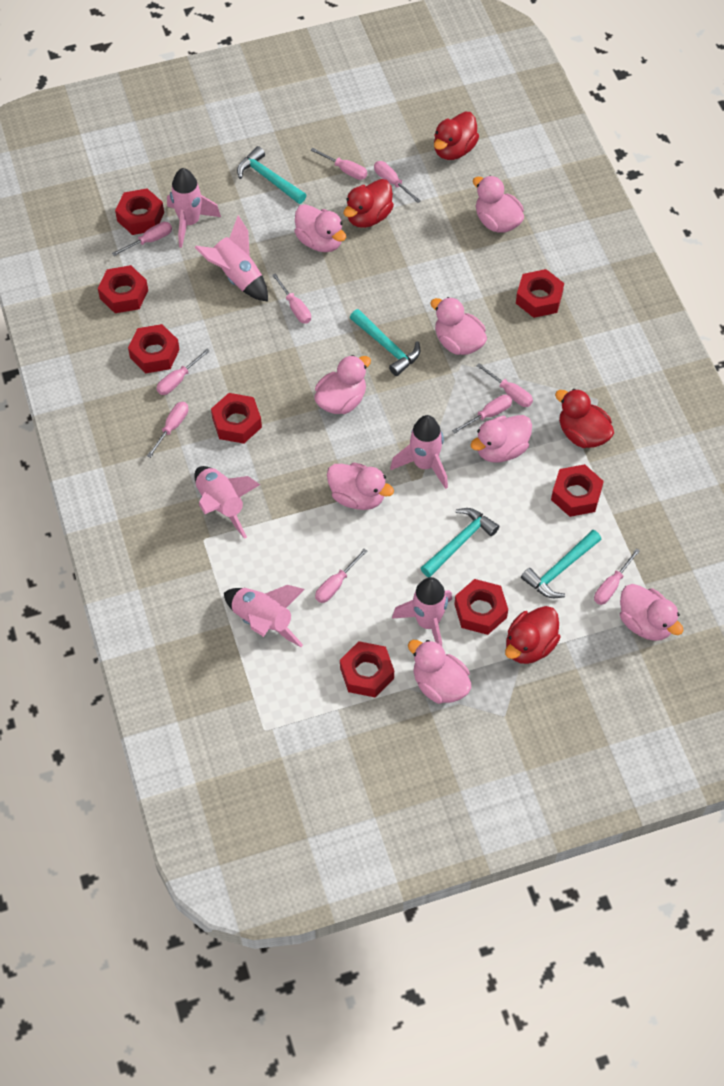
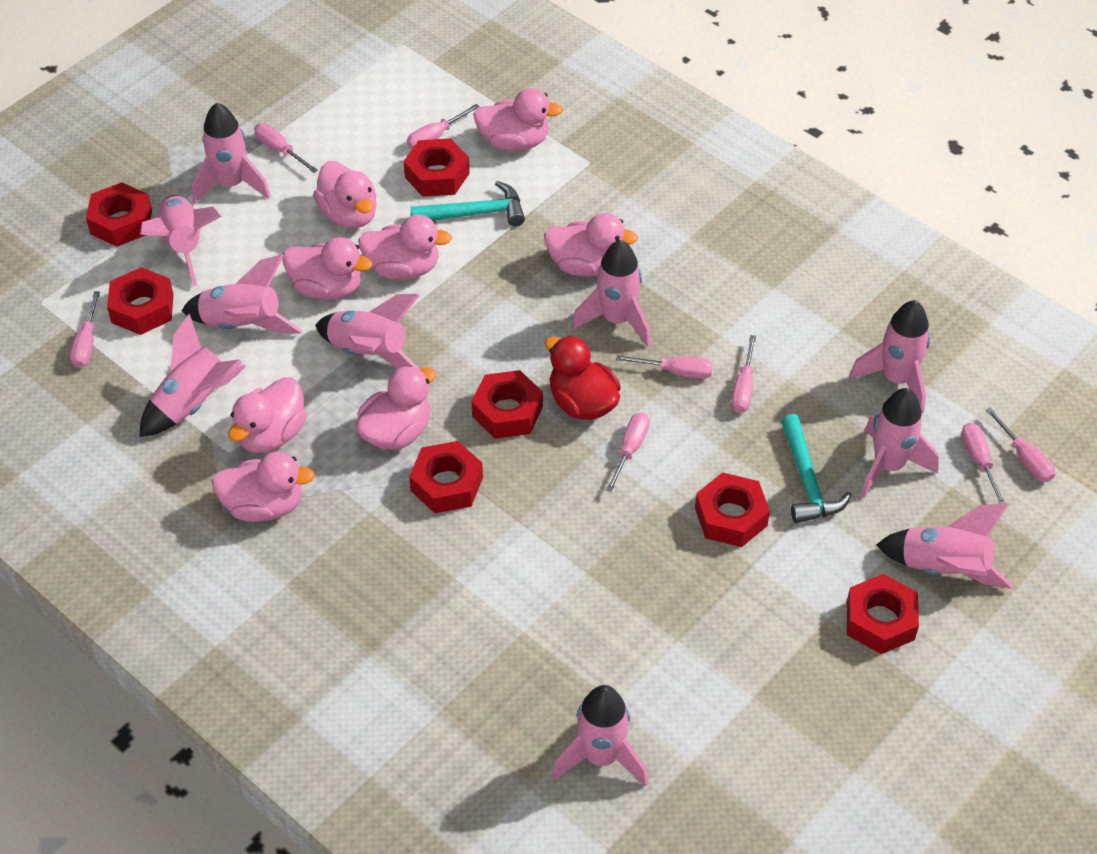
pink rocket: [167,168,221,248] [194,215,268,302] [194,466,260,539] [224,585,305,647] [390,415,448,489] [392,577,452,646] = 6 -> [140,195,222,286] [140,314,246,437] [182,254,303,334] [192,103,271,204] [315,294,420,370] [551,685,649,787] [572,240,651,347] [849,300,931,413] [861,388,939,498] [876,503,1013,589] = 10
pink screwdriver: [112,222,172,256] [147,402,188,458] [157,349,210,395] [272,273,311,324] [311,148,367,180] [315,549,367,603] [374,161,421,203] [452,395,512,433] [476,363,533,407] [594,548,640,605] = 10 -> [70,291,100,368] [254,123,318,173] [407,104,480,149] [606,413,650,492] [616,355,713,379] [731,335,756,413] [961,423,1006,504] [986,407,1055,482] = 8
red duck: [344,179,394,228] [434,112,479,160] [505,606,561,664] [555,389,614,448] = 4 -> [545,336,621,420] = 1
red nut: [98,265,148,313] [115,188,164,235] [128,324,180,373] [211,393,262,444] [340,641,394,698] [454,579,508,635] [516,269,564,318] [551,464,604,517] = 8 -> [86,182,152,247] [107,267,174,335] [404,138,470,197] [409,441,483,513] [471,370,543,439] [695,472,770,547] [847,574,919,654] = 7
turquoise hammer: [237,146,306,204] [350,309,420,376] [421,508,499,577] [521,530,602,598] = 4 -> [411,181,525,226] [781,414,852,523] = 2

